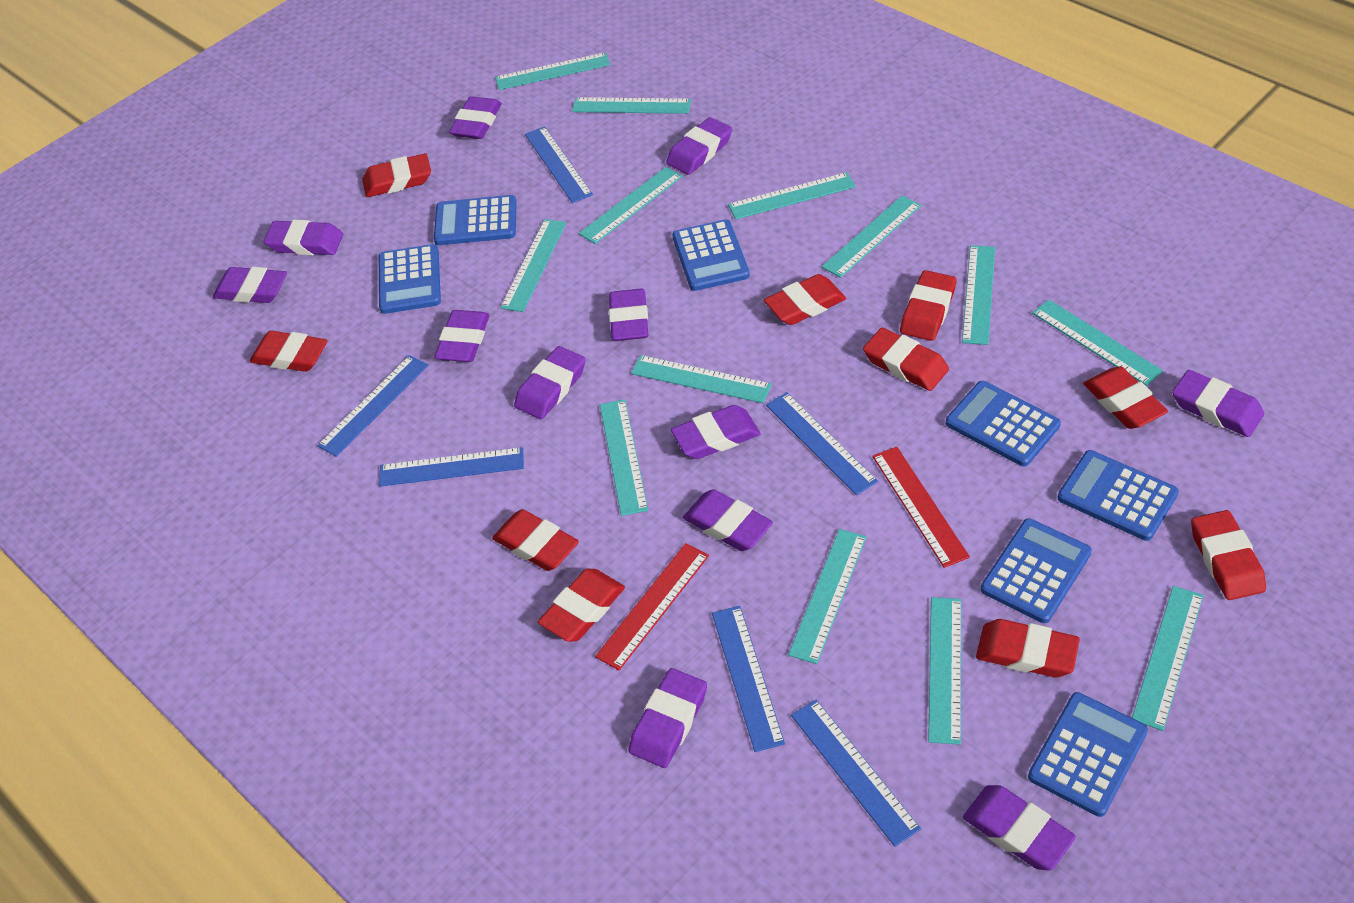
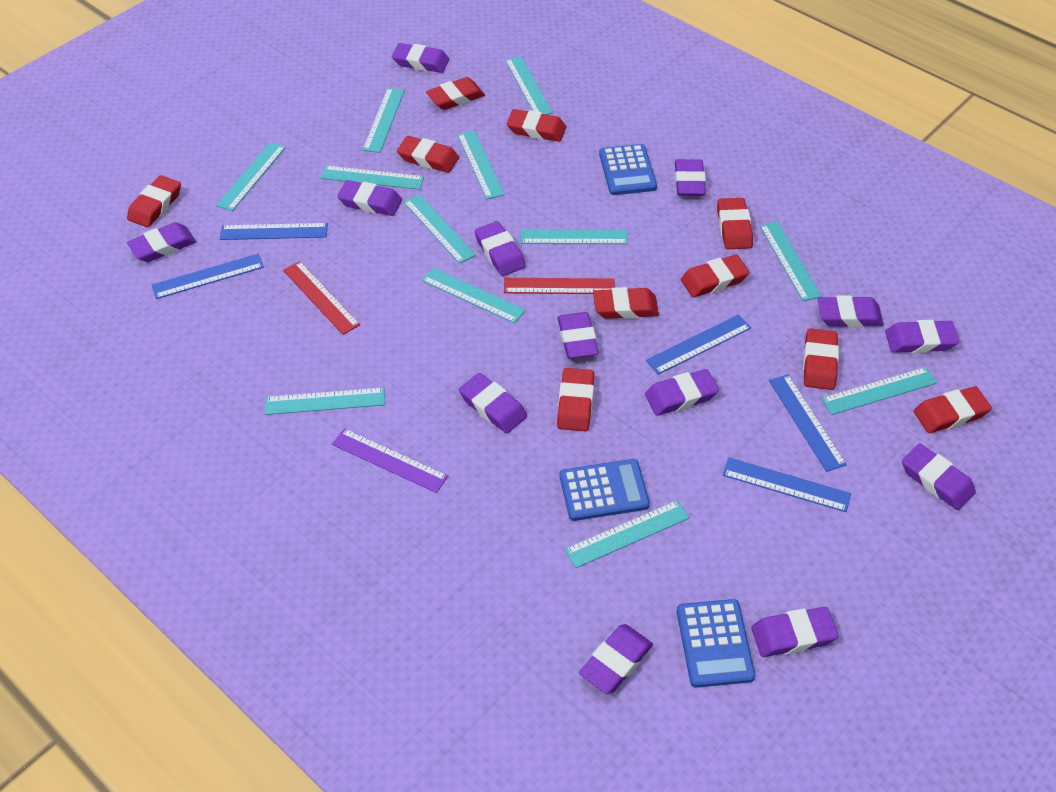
blue calculator: [379,244,441,314] [434,195,517,245] [672,219,750,291] [946,381,1061,467] [981,518,1092,623] [1028,692,1148,817] [1057,450,1179,541] = 7 -> [560,459,650,521] [599,144,657,195] [677,599,755,688] = 3
blue ruler: [317,355,428,457] [379,447,524,487] [525,126,593,203] [712,606,785,752] [766,392,878,495] [791,700,921,847] = 6 -> [152,254,264,299] [220,223,328,240] [646,314,751,375] [722,457,851,512] [769,374,847,472] = 5
purple eraser: [213,267,287,303] [264,220,343,255] [434,310,490,362] [449,96,502,139] [514,346,586,419] [609,289,648,341] [629,668,707,768] [666,117,732,175] [671,405,761,459] [683,489,773,551] [963,785,1076,870] [1172,370,1264,437] = 12 -> [127,222,196,262] [337,180,402,216] [392,43,449,73] [459,373,527,433] [474,221,526,276] [558,312,599,359] [579,624,653,694] [645,369,719,416] [675,159,706,196] [751,607,838,657] [817,295,884,328] [885,320,959,353] [902,443,976,510] = 13
purple ruler: none = 0 -> [332,428,448,493] = 1
turquoise ruler: [495,52,610,90] [501,219,566,312] [572,97,691,114] [579,167,682,244] [600,399,648,516] [631,355,772,403] [728,172,856,220] [788,529,866,664] [822,195,921,278] [928,597,961,745] [962,245,995,345] [1032,300,1163,386] [1132,586,1203,731] = 13 -> [216,142,286,211] [265,387,385,415] [320,165,424,190] [362,88,405,153] [404,194,476,264] [422,268,525,323] [457,130,505,199] [505,56,553,115] [521,229,628,244] [565,500,689,568] [760,221,822,301] [821,367,937,415] = 12

